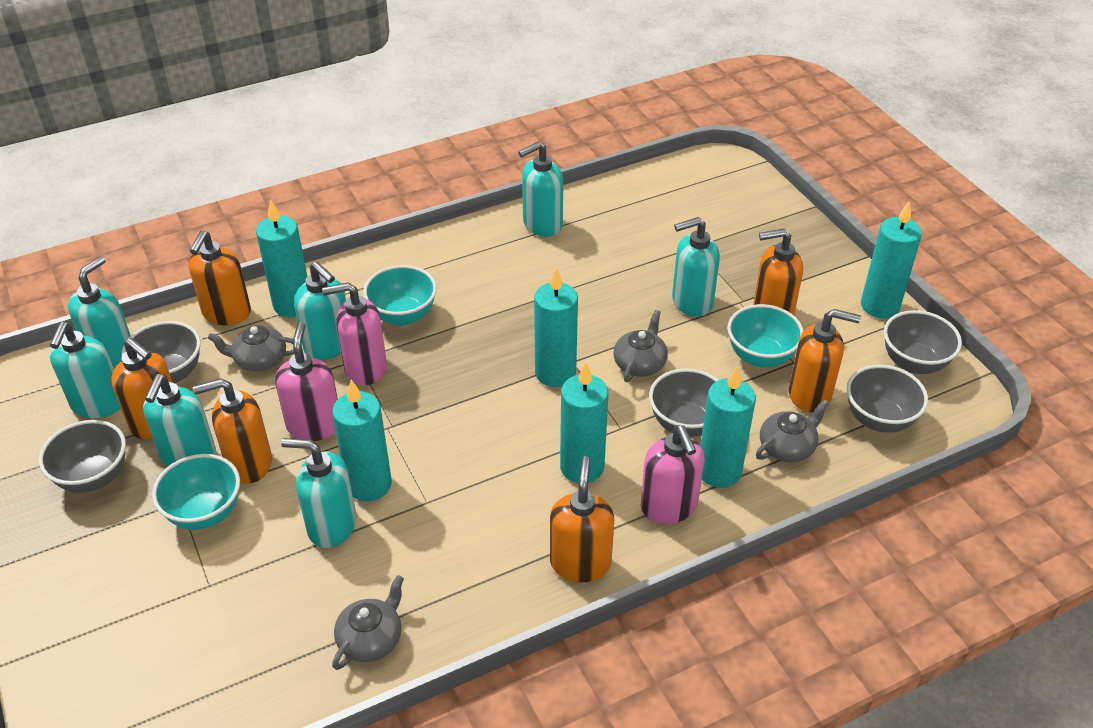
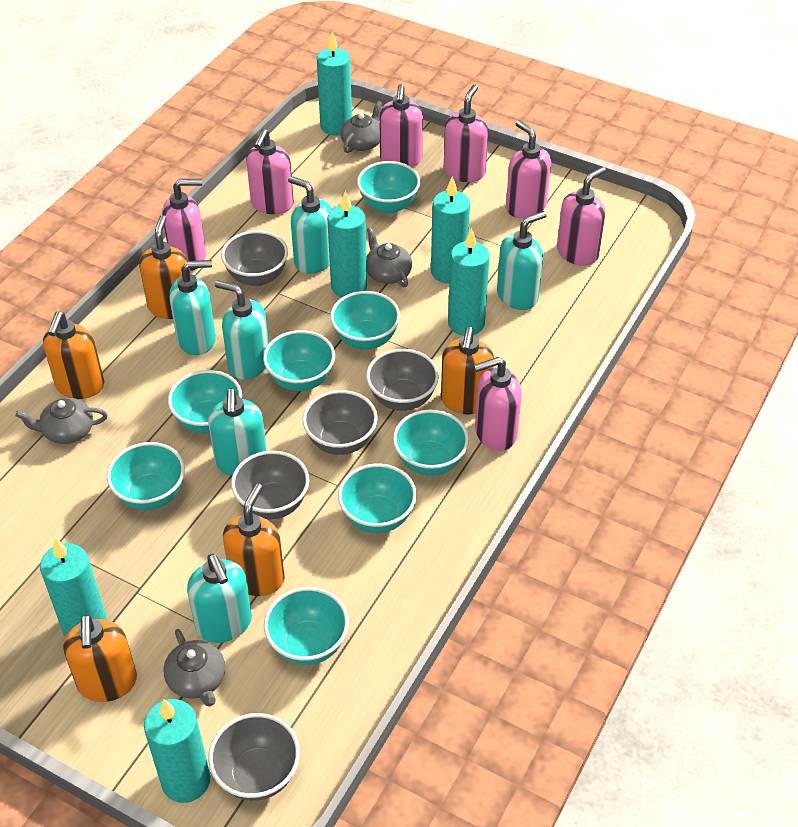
orange soap dispenser: [111,338,173,439] [188,230,251,325] [193,378,272,484] [550,456,614,582] [753,228,803,315] [789,309,861,413] = 6 -> [43,312,104,399] [63,614,137,702] [139,215,190,319] [223,483,285,596] [441,327,494,414] = 5
pink soap dispenser: [275,322,338,441] [322,282,387,385] [641,425,704,524] = 3 -> [162,179,206,271] [246,129,294,214] [379,84,423,167] [444,85,488,182] [474,357,522,451] [506,120,551,219] [557,167,606,266] = 7
turquoise bowl: [152,454,240,530] [363,265,437,326] [727,304,804,367] = 3 -> [107,442,185,510] [168,370,242,433] [263,330,335,391] [264,587,349,665] [330,291,400,350] [338,464,417,533] [357,161,420,214] [393,409,469,476] = 8
turquoise soap dispenser: [50,322,121,418] [68,256,131,369] [143,374,216,466] [281,438,357,548] [294,261,346,360] [518,141,563,237] [672,217,720,317] = 7 -> [169,260,216,355] [187,554,252,643] [208,389,267,476] [215,280,269,380] [288,176,332,274] [497,211,547,310] = 6

